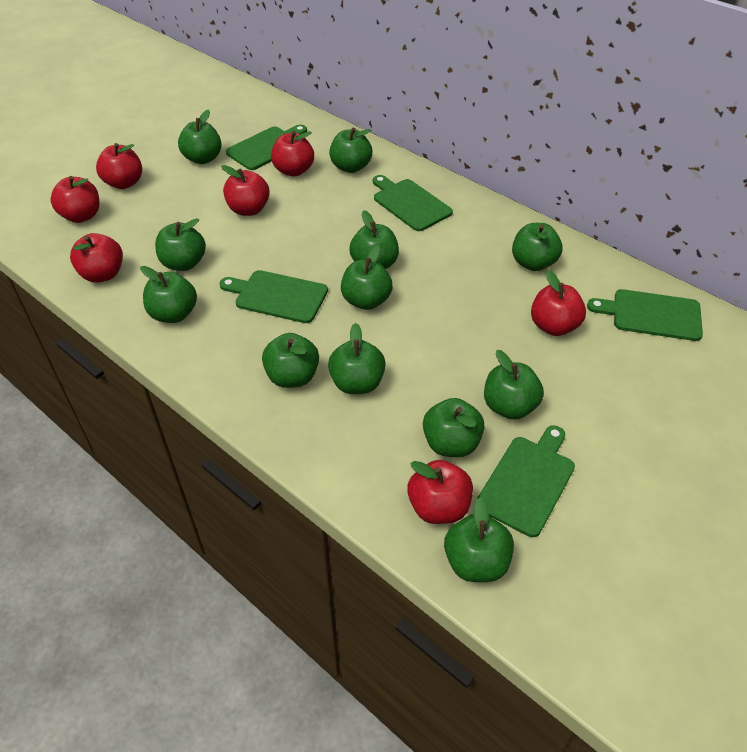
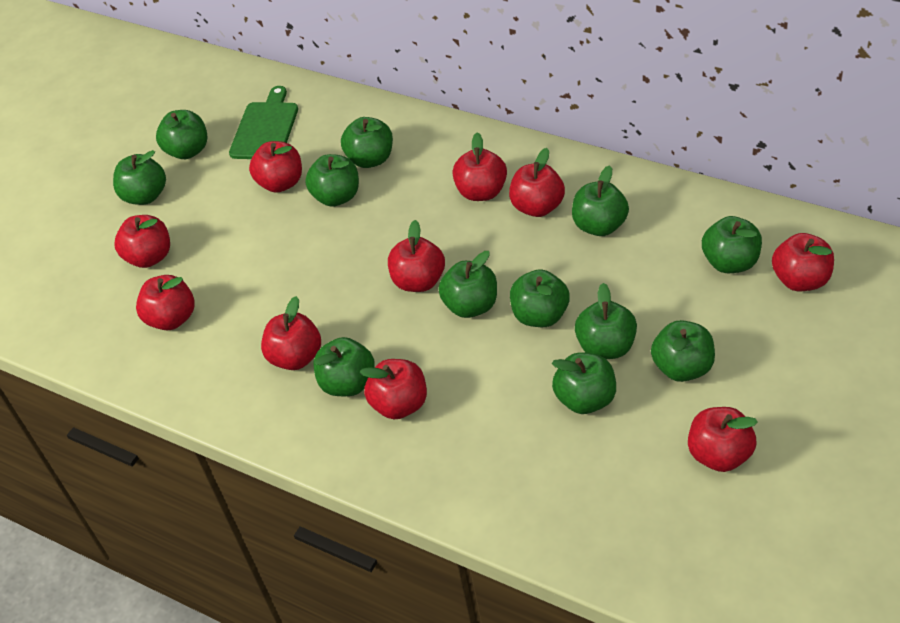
green cutting board: [219,270,328,323] [226,125,307,170] [373,175,453,231] [476,425,575,537] [587,289,703,341] = 5 -> [229,86,298,159] = 1
red apple: [50,176,99,223] [70,233,123,283] [96,143,142,189] [221,165,270,216] [271,131,314,176] [407,460,473,524] [531,270,586,336] = 7 -> [115,215,170,268] [136,275,195,330] [249,141,302,193] [261,296,321,370] [360,359,427,420] [388,220,445,292] [452,132,507,201] [509,148,565,217] [688,407,758,472] [772,233,834,291] = 10

